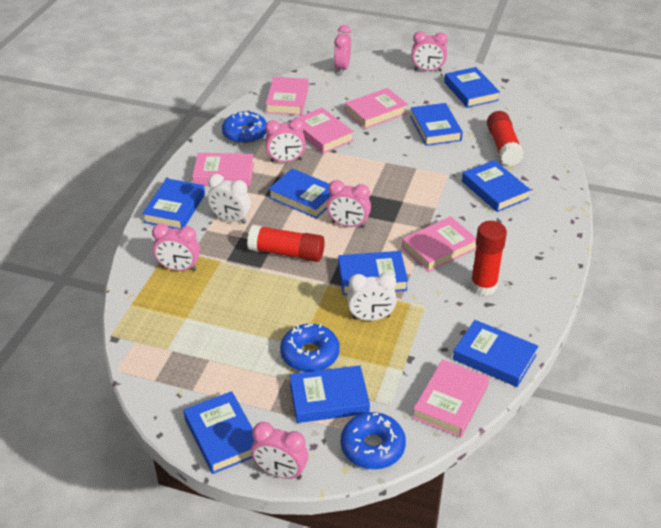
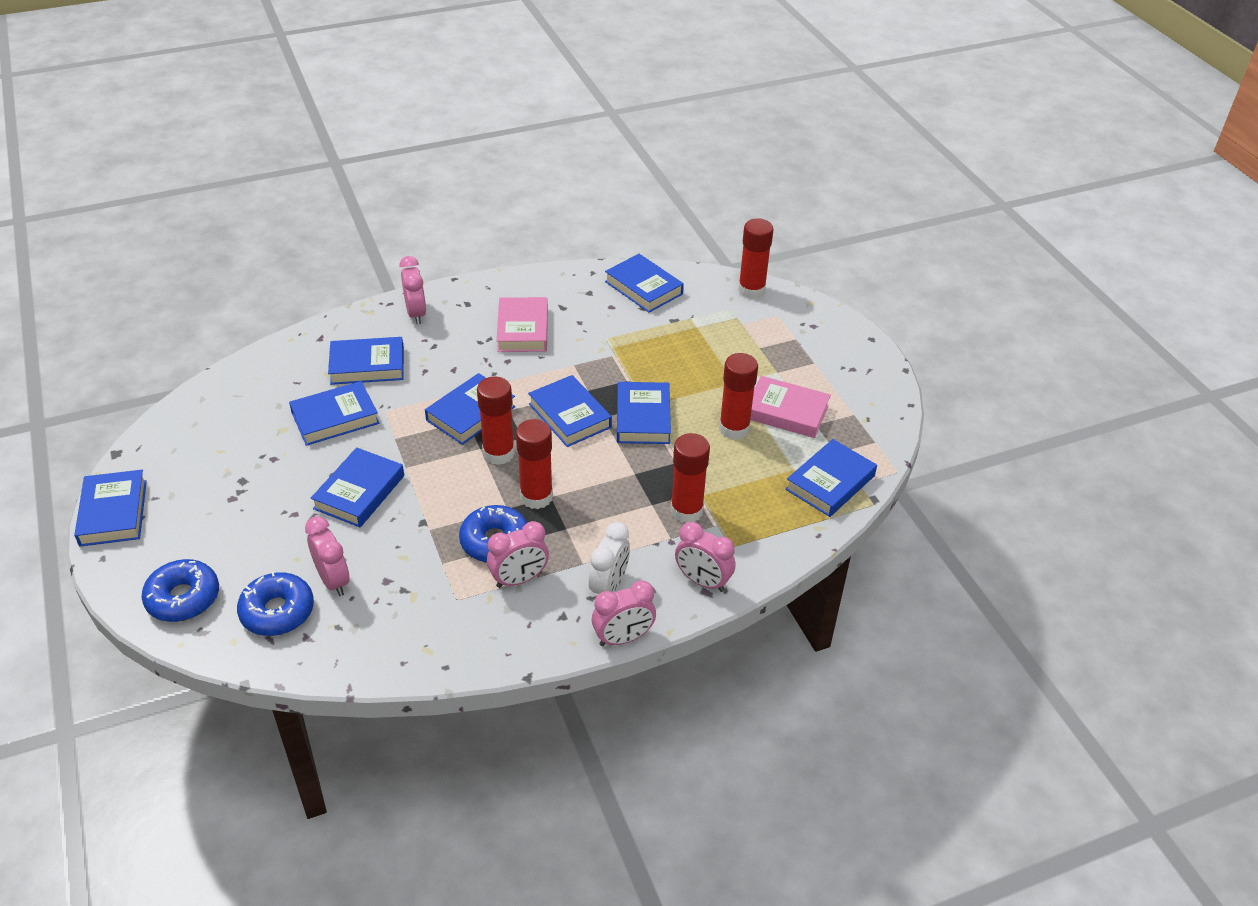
pink book: [192,153,254,187] [265,77,309,115] [292,108,354,154] [345,88,408,129] [402,216,476,272] [413,359,489,438] = 6 -> [497,297,548,352] [750,376,831,438] = 2
pink clock: [152,223,200,271] [251,422,308,479] [265,119,306,162] [327,180,371,228] [334,25,351,75] [411,31,448,72] = 6 -> [305,516,349,596] [399,256,426,324] [487,521,549,588] [592,580,656,646] [675,522,736,592] = 5
red glue stick: [247,225,325,262] [471,221,507,296] [487,111,524,166] = 3 -> [477,376,515,465] [516,419,553,509] [670,433,710,523] [719,353,758,440] [738,219,774,299] = 5
white clock: [208,174,251,224] [347,272,397,321] = 2 -> [589,522,630,594] = 1

